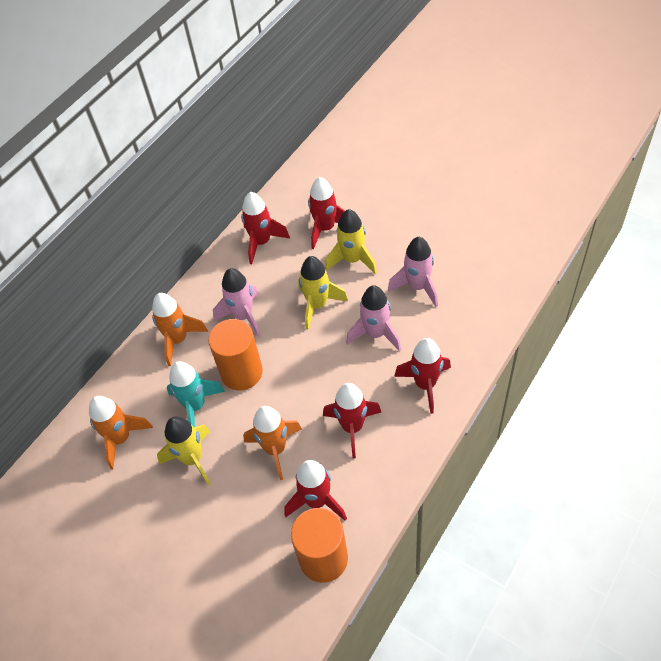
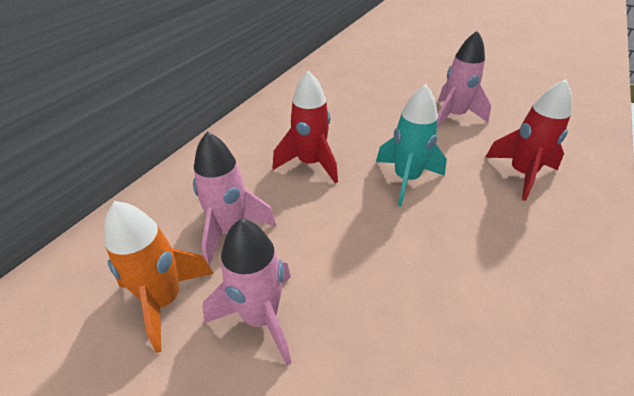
orange cylinder: [208,319,263,390] [291,508,348,583] = 2 -> none = 0
orange rocket: [89,396,153,469] [152,293,208,366] [243,406,302,480] = 3 -> [104,201,214,353] = 1
red rocket: [241,192,290,264] [284,460,347,521] [308,177,345,249] [323,383,381,458] [394,338,451,414] = 5 -> [273,70,338,184] [485,79,572,201] = 2
yellow rocket: [157,416,211,485] [298,256,348,329] [325,209,377,275] = 3 -> none = 0

